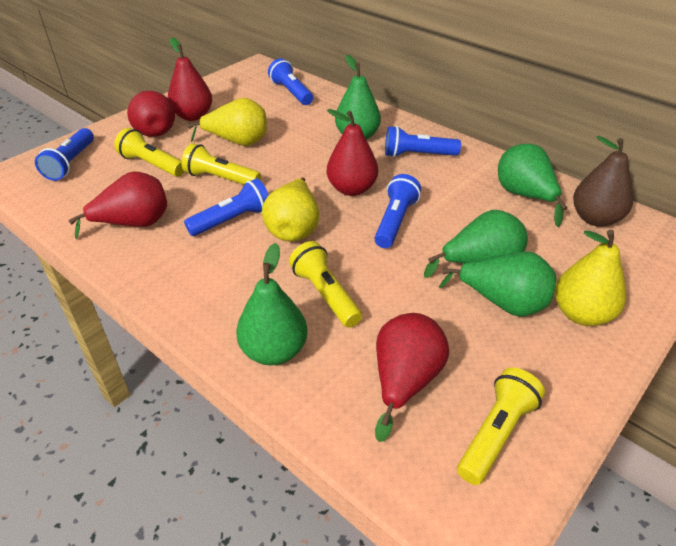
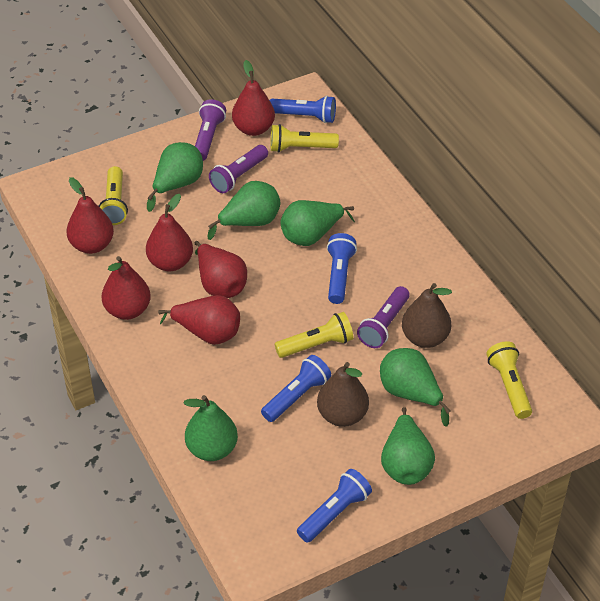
blue flashlight: [35,128,94,181] [184,178,269,236] [268,58,313,105] [374,174,421,248] [385,126,461,157] = 5 -> [261,355,331,422] [270,96,336,123] [297,469,372,543] [327,233,357,304] = 4
brown pear: [573,136,633,227] = 1 -> [317,362,369,427] [402,283,452,348] = 2
green pear: [236,243,307,366] [335,55,381,140] [424,210,528,278] [439,251,556,317] [498,144,567,227] = 5 -> [147,142,203,212] [183,395,238,461] [207,181,280,240] [280,200,355,246] [380,348,451,426] [381,407,435,485] = 6
purple flashlight: none = 0 -> [195,99,226,161] [209,145,268,193] [357,286,410,348] = 3
red pear: [68,171,167,239] [127,91,175,137] [168,37,212,121] [327,109,378,196] [375,313,449,442] = 5 -> [67,177,114,254] [102,256,151,320] [146,194,193,272] [158,295,240,345] [194,241,247,298] [232,60,275,136] = 6
yellow pear: [188,98,267,146] [262,177,319,242] [555,230,626,326] = 3 -> none = 0

